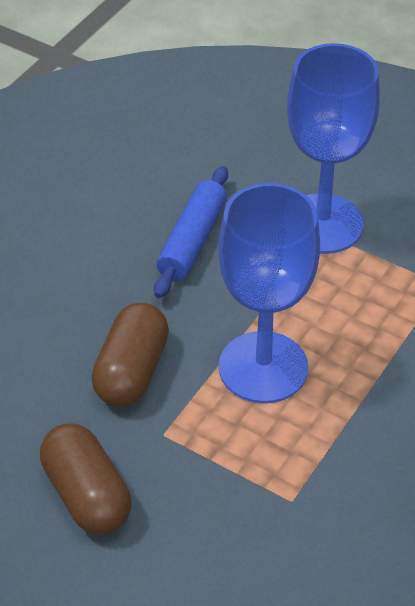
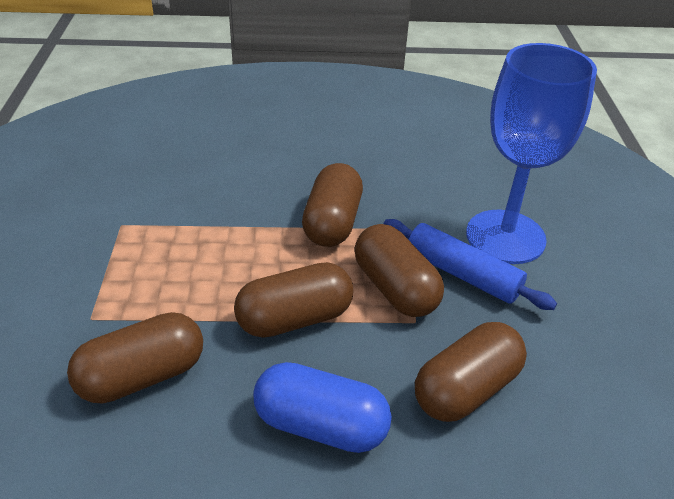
blue capsule: none = 0 -> [253,362,392,453] = 1
blue goblet: [218,183,320,403] [287,43,380,254] = 2 -> [466,43,597,264] = 1
brown capsule: [40,424,131,534] [92,303,169,407] = 2 -> [67,312,203,404] [234,262,353,338] [302,163,363,247] [354,224,444,317] [415,322,527,422] = 5

